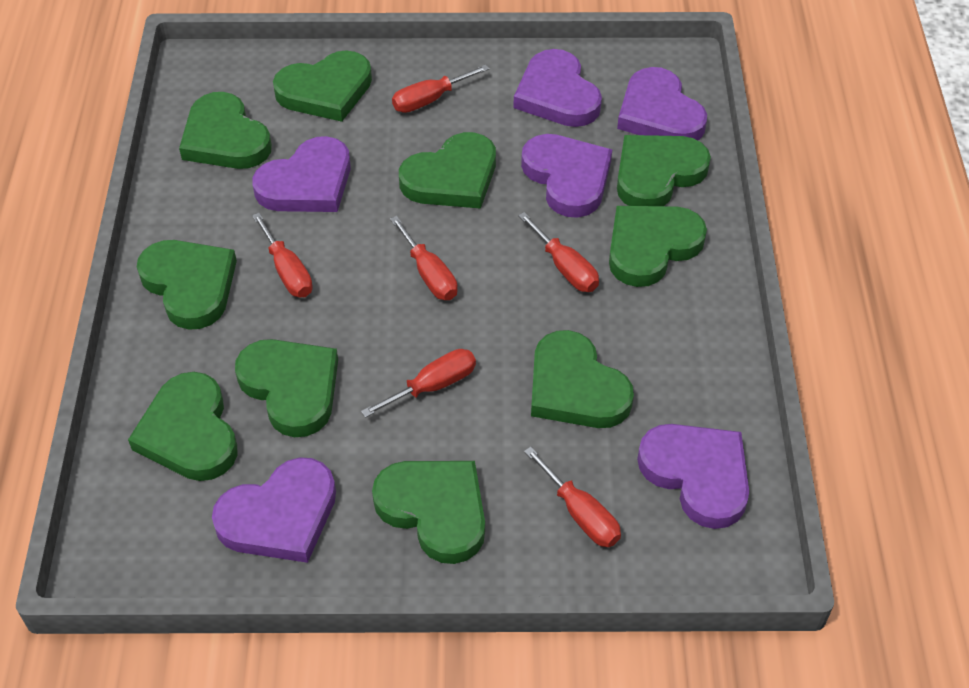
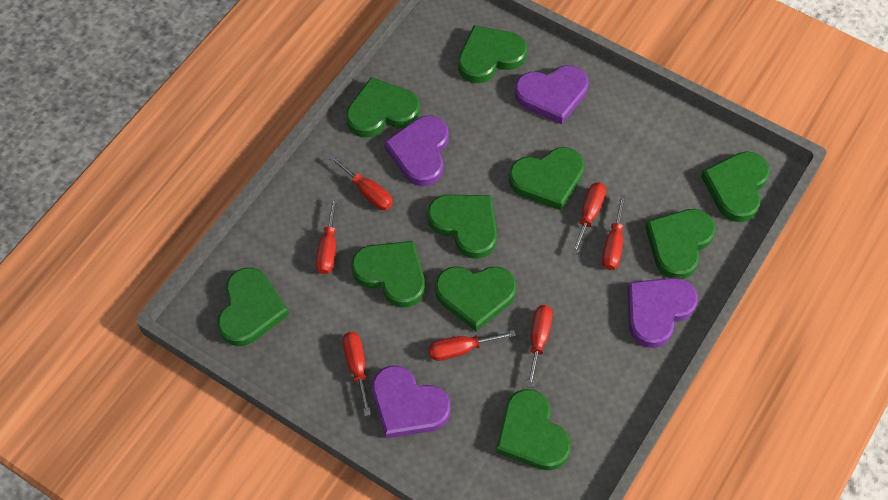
purple heart: [212,457,336,563] [252,136,351,212] [513,49,602,127] [521,134,612,218] [617,67,707,140] [637,424,749,529] = 6 -> [372,365,450,438] [384,116,449,186] [515,65,588,125] [627,278,698,348] = 4
red screwdriver: [252,213,313,298] [361,349,476,418] [390,216,458,300] [392,64,489,113] [518,212,599,292] [524,447,621,547] = 6 -> [316,197,338,274] [329,155,393,210] [343,332,371,416] [429,330,516,361] [527,305,553,388] [571,183,606,255] [602,195,626,270] = 7

